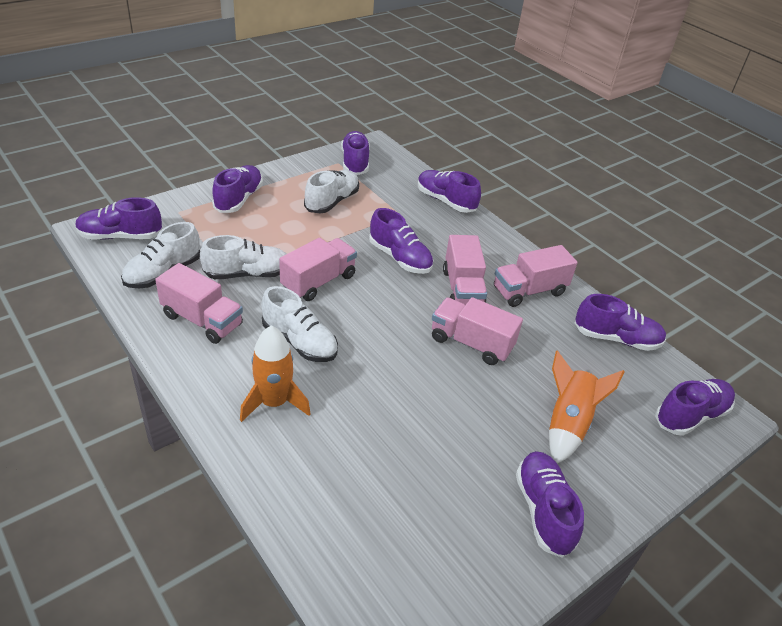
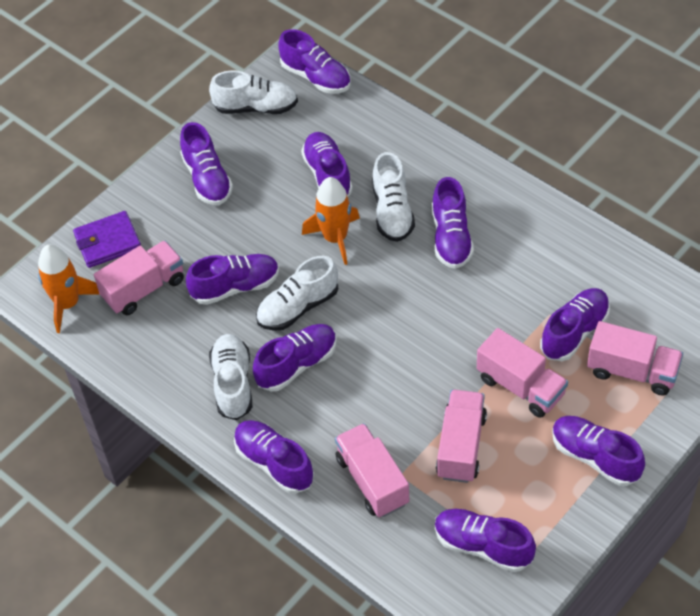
purple shoe: [75,197,162,240] [212,165,263,213] [341,131,370,175] [369,208,433,274] [418,170,481,213] [516,451,584,558] [575,294,666,351] [655,379,735,436] = 8 -> [180,122,233,205] [186,254,279,305] [234,420,314,494] [253,324,337,392] [278,29,350,94] [301,132,353,197] [432,177,474,269] [435,509,536,572] [540,288,610,361] [552,416,645,486] = 10
purple wallet: none = 0 -> [73,211,141,268] = 1

